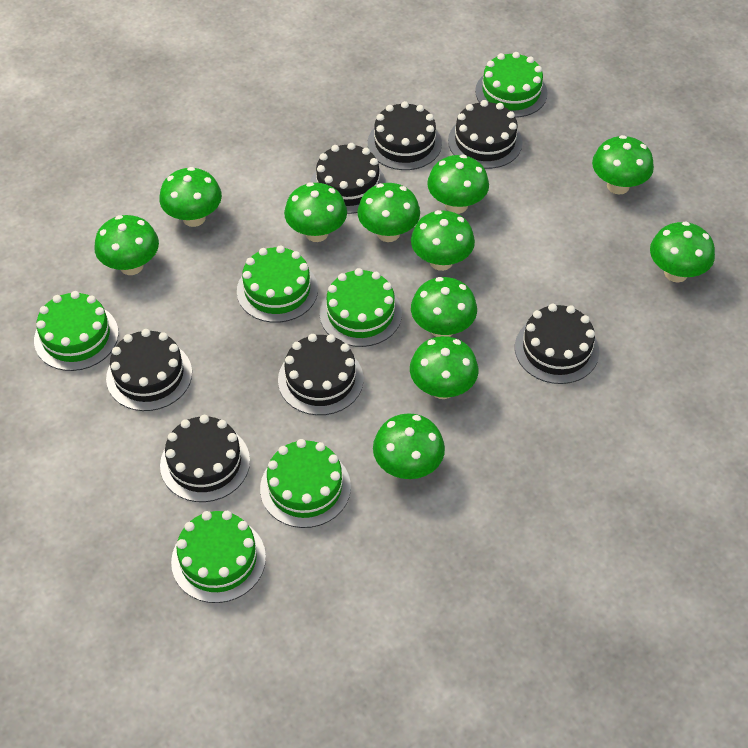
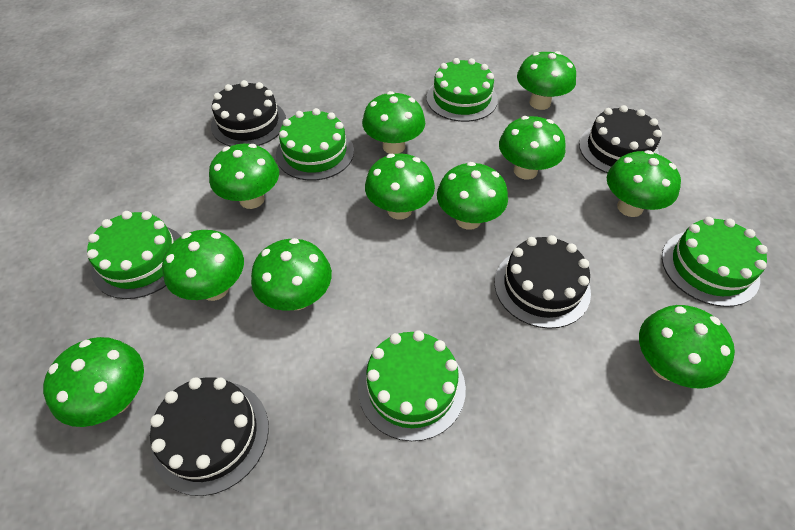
black cake: [106,329,192,411] [160,415,250,502] [278,334,363,415] [310,143,386,214] [368,101,442,170] [448,100,523,169] [515,304,599,384] = 7 -> [150,377,269,496] [211,80,286,146] [495,235,591,329] [579,105,662,173] = 4
green cake: [34,291,119,371] [171,511,266,603] [237,245,318,323] [260,439,351,528] [320,268,402,347] [475,52,548,118] = 6 -> [87,211,181,299] [276,108,354,181] [358,330,466,441] [427,58,498,122] [662,217,768,307] = 5

